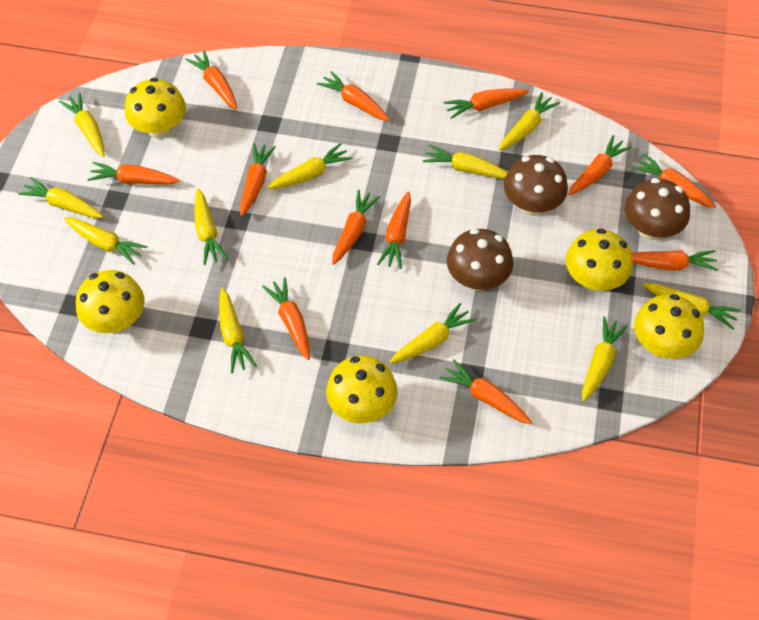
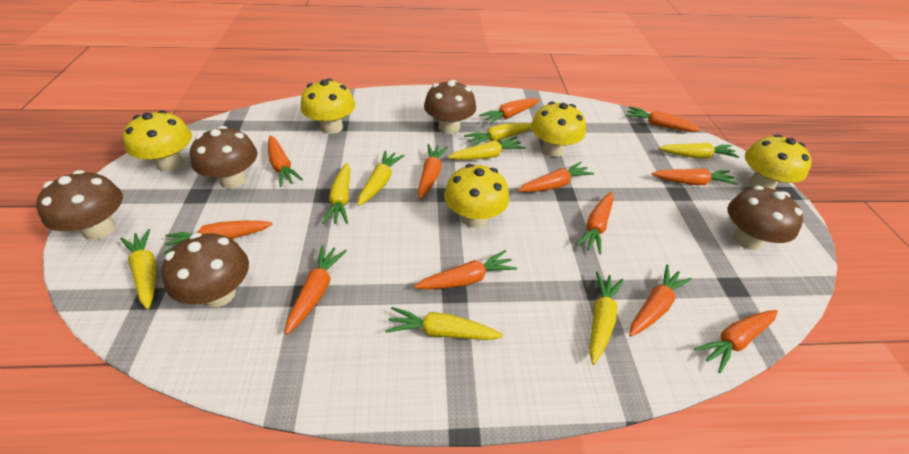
brown mushroom: [447,229,513,291] [504,155,568,216] [625,178,690,240] = 3 -> [36,170,123,240] [161,233,249,307] [190,126,257,189] [424,80,476,134] [728,186,803,250] = 5
yellow carrot: [18,177,103,218] [59,92,105,157] [64,217,148,265] [194,188,228,265] [219,288,257,373] [267,143,352,189] [389,303,476,364] [423,144,508,179] [499,92,560,151] [582,317,628,402] [643,283,741,330] = 11 -> [120,229,157,309] [323,163,350,224] [357,150,405,206] [385,307,503,340] [448,137,526,160] [464,123,531,146] [589,272,623,365] [659,143,739,159] = 8

